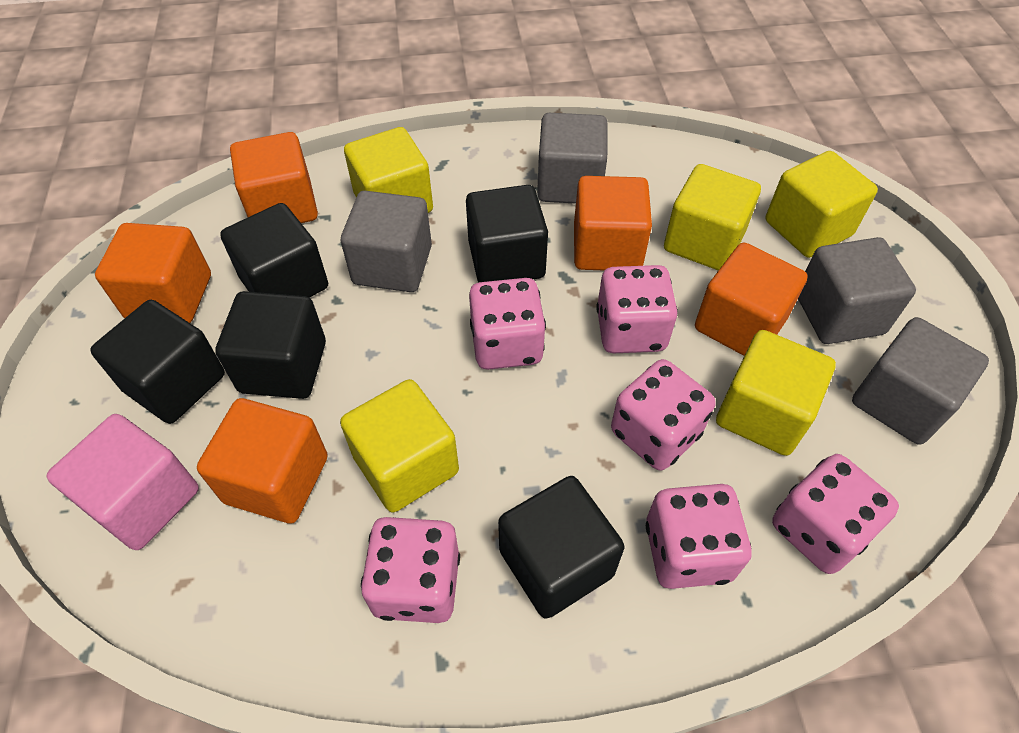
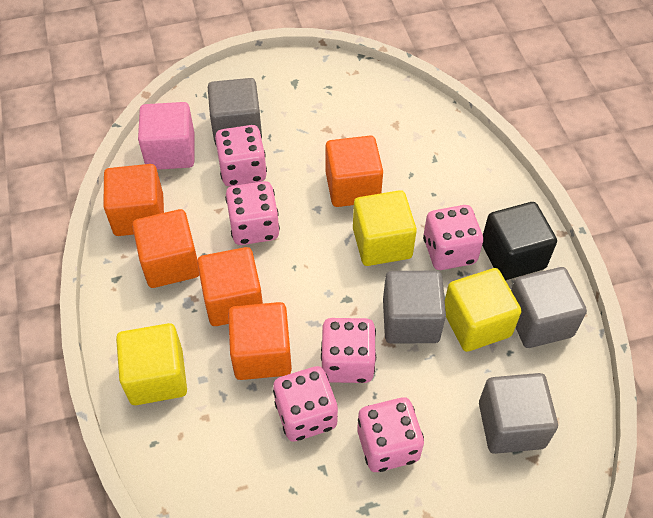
black cube: [90,300,225,424] [215,291,326,399] [220,203,328,298] [466,185,548,282] [498,476,624,619] = 5 -> [482,202,557,280] = 1
yellow cube: [340,379,459,512] [344,127,433,213] [664,164,761,271] [716,330,836,456] [765,151,878,258] = 5 -> [116,323,187,405] [353,190,417,266] [445,268,522,352] = 3

